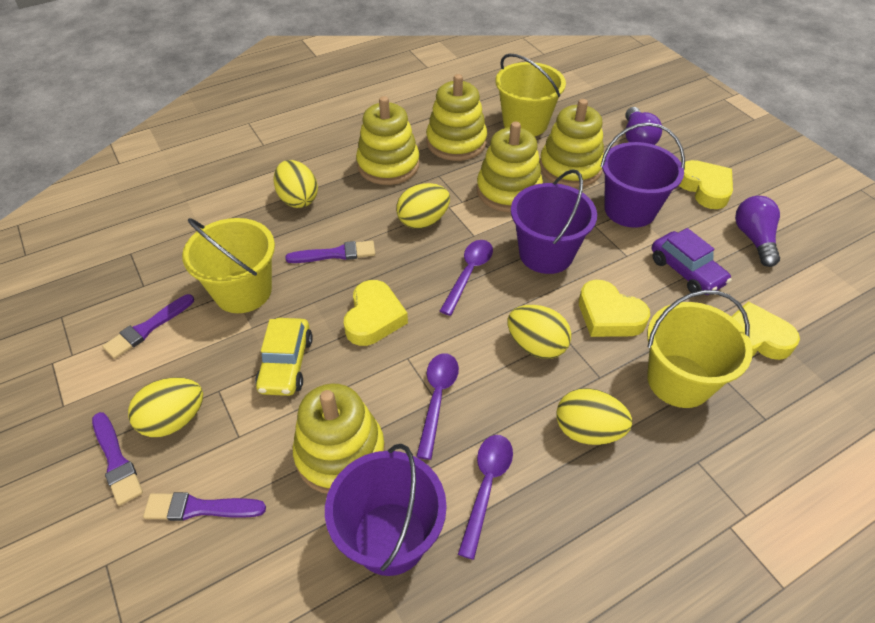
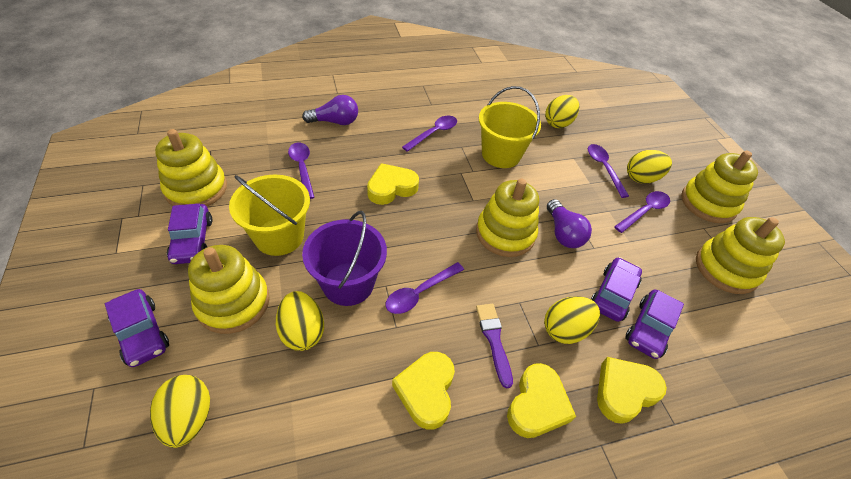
purple brush: [92,412,143,506] [102,294,194,359] [143,492,266,521] [285,241,375,263] = 4 -> [476,304,513,389] = 1
purple bucket: [325,444,447,576] [511,170,597,274] [600,123,685,228] = 3 -> [302,211,387,306] = 1
purple car: [652,228,732,295] = 1 -> [105,289,169,367] [167,204,212,264] [591,257,642,322] [625,290,684,359] = 4
purple spoon: [416,353,459,460] [440,240,493,316] [458,435,513,560] = 3 -> [288,143,314,199] [386,262,464,314] [402,116,457,152] [588,144,629,198] [614,191,670,233] = 5
yellow bucket: [182,218,275,313] [495,54,566,136] [647,290,753,408] = 3 -> [229,175,310,256] [479,86,541,168] = 2
yellow car: [255,318,313,396] = 1 -> none = 0

